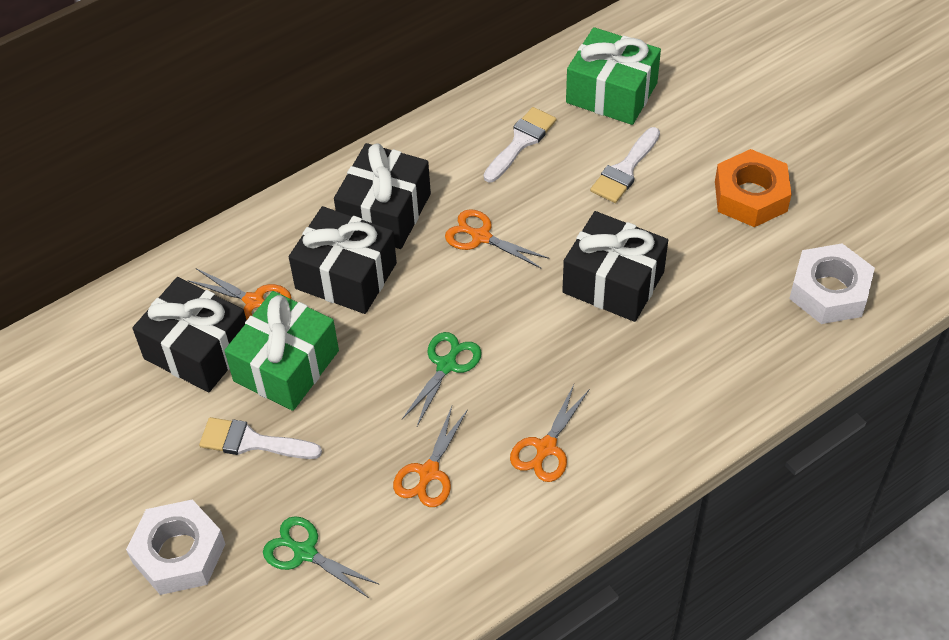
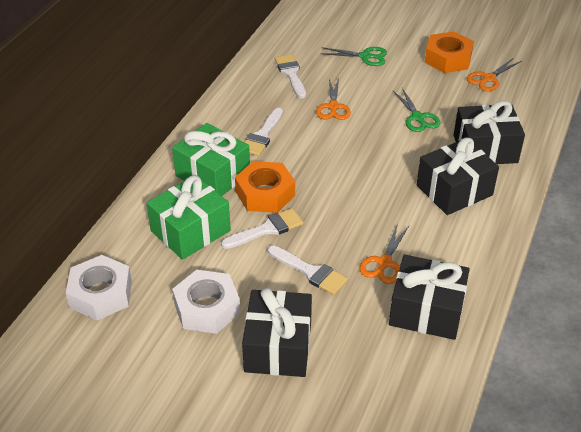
orange nut: [715,149,792,227] = 1 -> [235,161,295,213] [424,31,474,73] = 2
orange scissors: [187,268,291,320] [393,406,468,507] [445,209,549,269] [510,385,589,482] = 4 -> [316,78,351,120] [359,223,409,284] [467,58,522,91] = 3
white brush: [199,417,322,459] [484,107,556,183] [590,127,660,203] = 3 -> [221,208,304,249] [245,108,283,156] [268,245,348,295] [275,54,306,99] = 4

